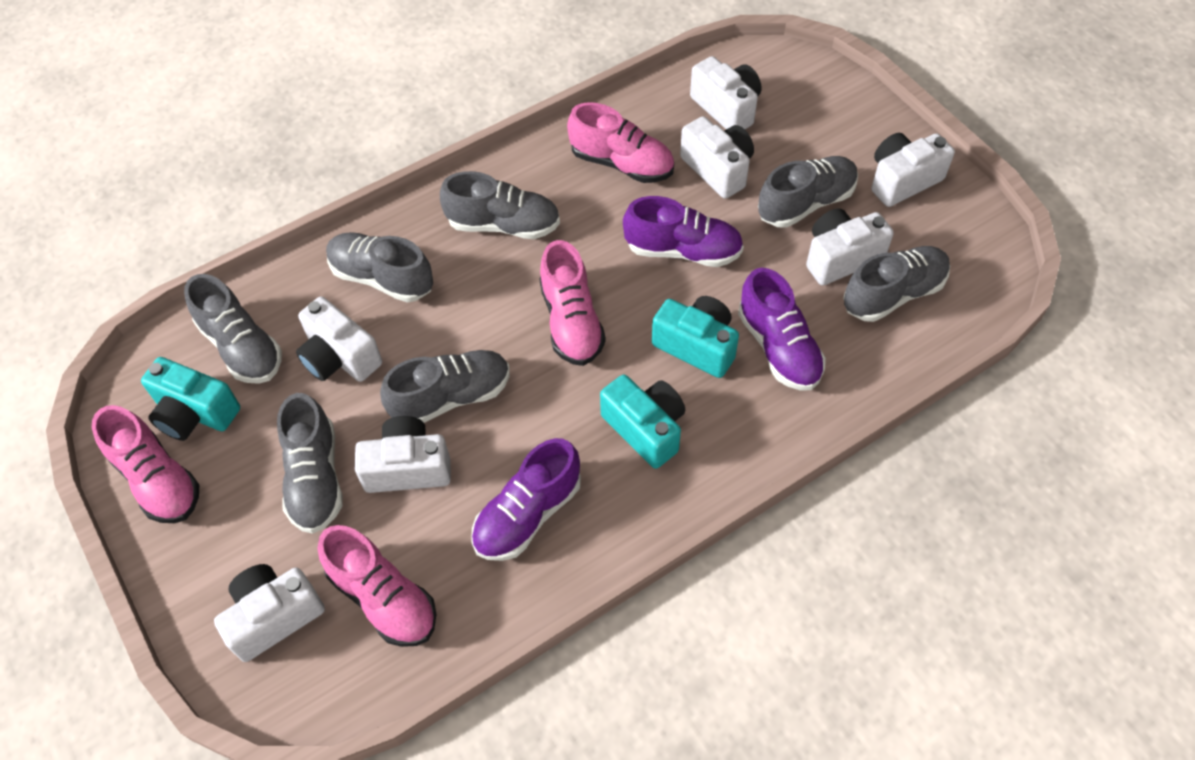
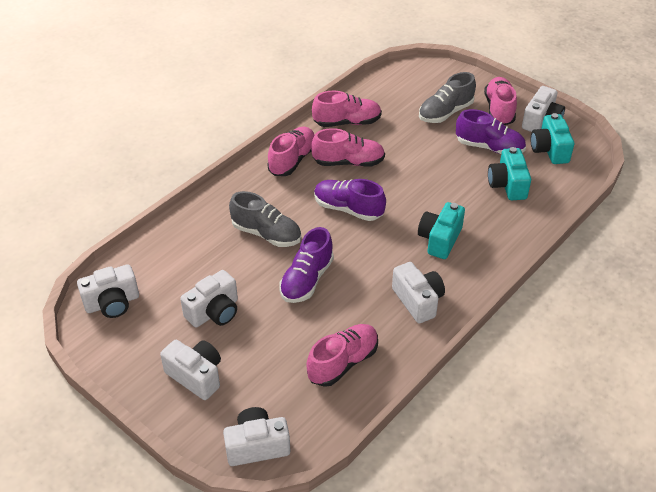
grey shoe: [184,274,282,384] [277,393,343,534] [326,232,433,302] [380,350,510,423] [440,171,560,239] [758,156,858,228] [843,246,950,322] = 7 -> [229,191,301,247] [419,72,476,123] = 2
pink shoe: [92,405,199,523] [318,525,437,647] [539,240,606,366] [567,102,674,183] = 4 -> [267,127,314,176] [306,324,378,387] [311,128,385,167] [312,91,382,127] [484,77,517,125] = 5
white camera: [214,564,325,662] [296,296,382,382] [355,416,451,493] [680,116,754,199] [690,56,761,129] [806,208,894,286] [871,133,955,207] = 7 -> [77,264,139,318] [160,340,221,400] [180,270,238,327] [223,407,290,466] [392,262,445,323] [522,86,565,132] = 6

